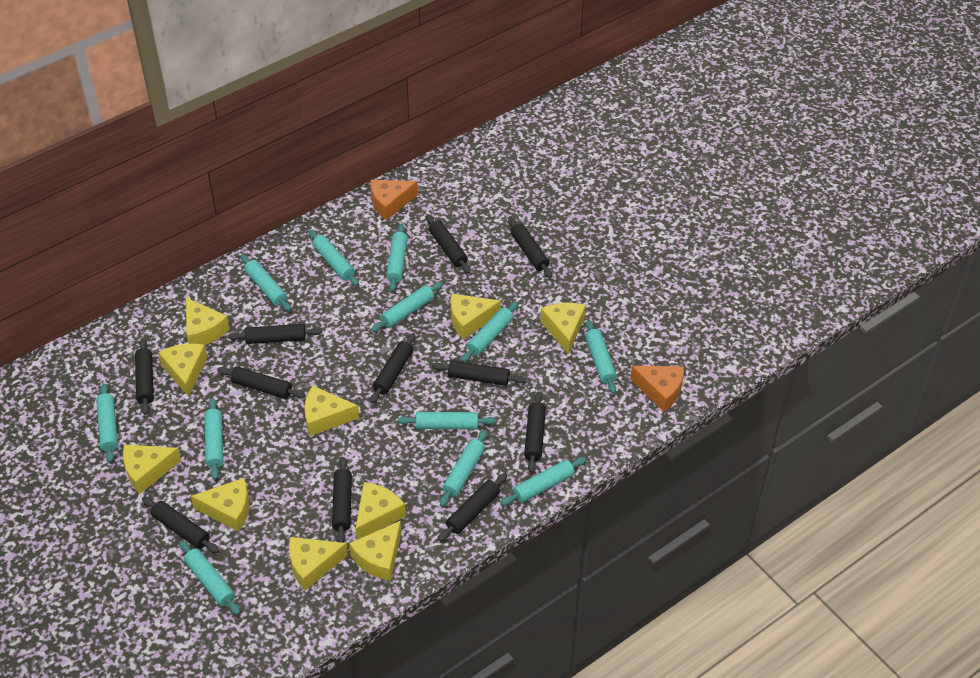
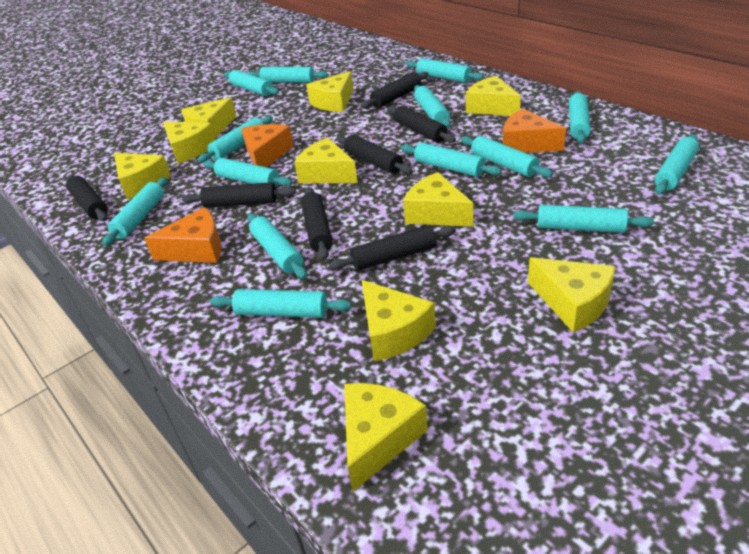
black rolling pin: [135,338,154,415] [142,497,219,553] [217,366,306,399] [228,324,322,344] [332,457,352,543] [370,333,415,403] [426,215,471,274] [432,360,526,386] [438,473,507,542] [508,217,552,278] [524,392,546,473] = 11 -> [66,175,108,221] [182,182,296,208] [301,187,332,260] [329,225,456,271] [336,135,412,174] [361,72,429,109] [387,106,456,143] = 7
orange cheese: [370,180,418,220] [630,366,684,412] = 2 -> [144,207,222,263] [241,124,294,167] [503,109,566,153] = 3
turquoise rolling pin: [96,383,118,463] [179,541,240,615] [204,398,223,480] [241,255,291,311] [309,230,359,286] [371,282,443,332] [386,224,408,292] [398,412,496,429] [440,430,487,507] [461,302,518,362] [501,457,586,506] [585,320,617,394] = 12 -> [102,177,167,246] [198,116,273,163] [203,158,292,187] [210,289,352,318] [224,70,279,96] [247,67,328,83] [247,213,307,279] [401,142,502,177] [406,58,484,83] [414,85,451,128] [461,136,553,178] [513,205,654,233] [569,91,591,143] [655,134,699,195] = 14

